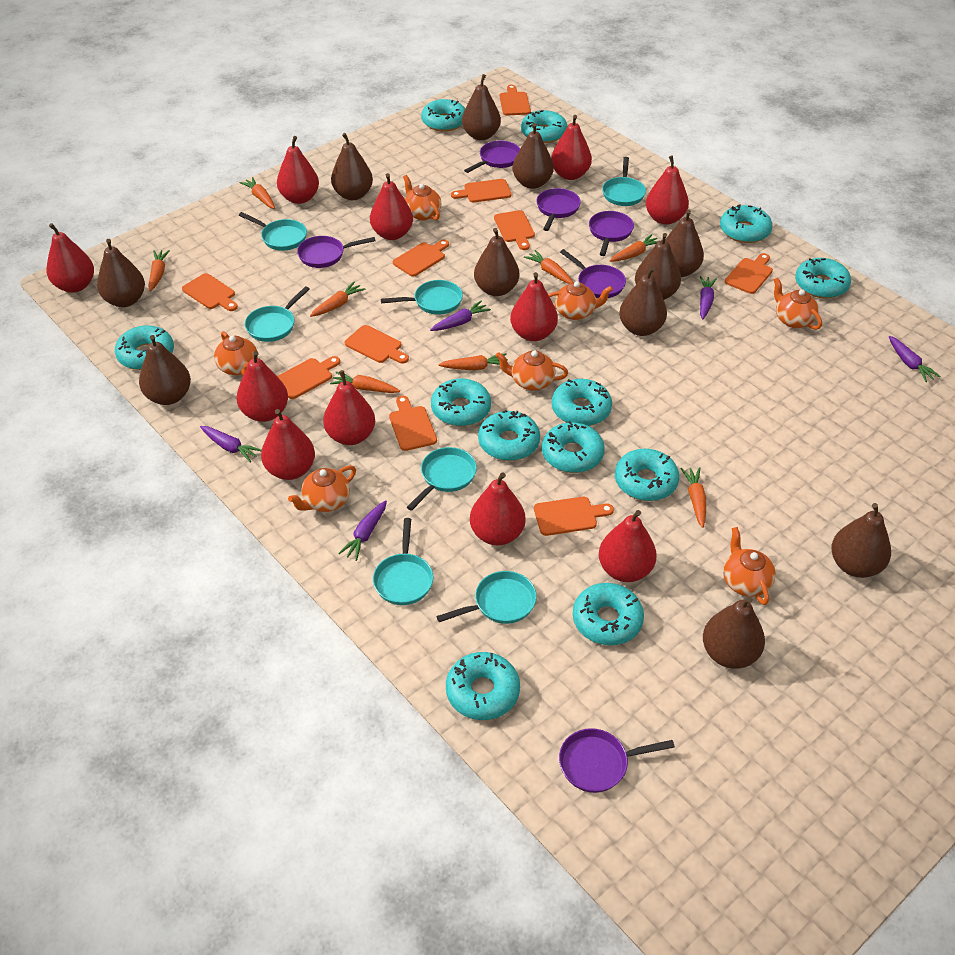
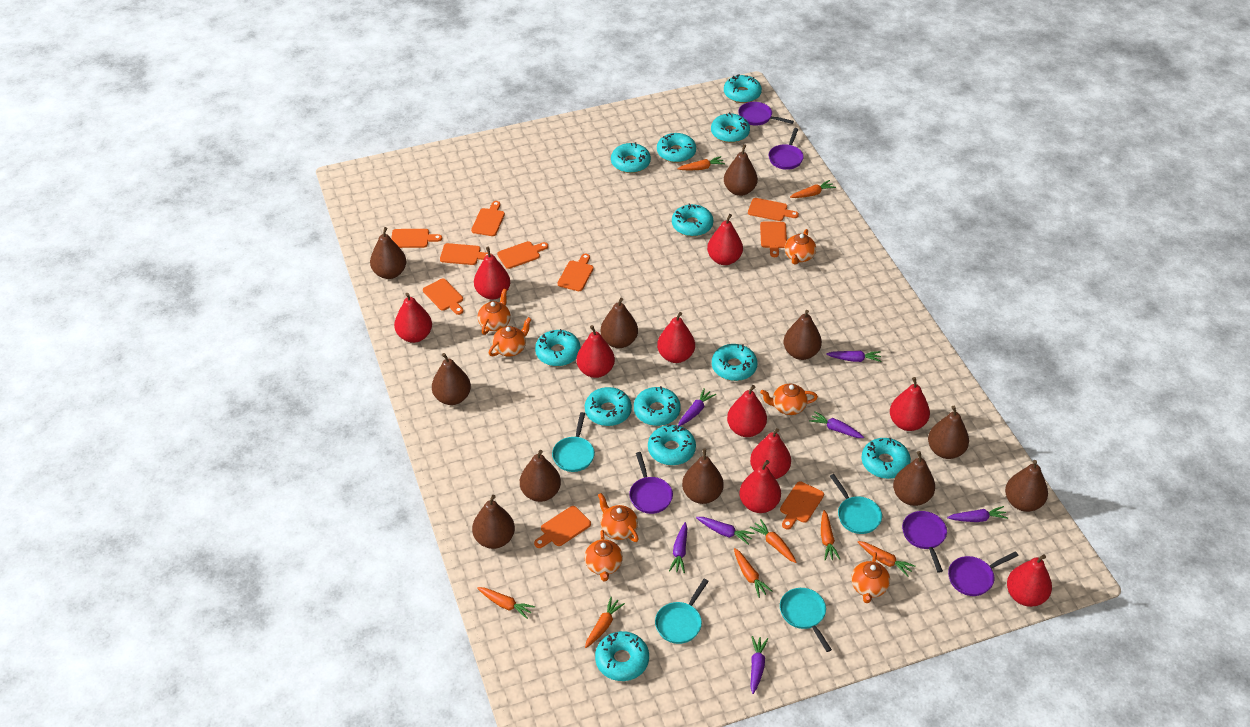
purple carrot: [200,426,262,463] [338,500,387,561] [430,301,491,331] [700,276,717,319] [889,336,940,382] = 5 -> [669,522,687,573] [678,388,716,426] [696,517,755,545] [751,636,768,694] [809,411,864,438] [826,351,881,362] [947,506,1008,522] = 7
purple pan: [297,236,375,268] [464,141,520,173] [536,188,581,231] [559,728,675,793] [560,249,626,298] [589,211,634,256] = 6 -> [629,452,673,514] [738,102,794,125] [769,128,804,170] [902,511,947,573] [948,551,1019,596] = 5
red pear: [46,223,94,293] [237,351,288,422] [261,409,315,480] [277,136,319,204] [323,370,375,445] [370,173,413,240] [470,472,526,545] [510,272,558,341] [551,115,592,180] [599,510,657,582] [646,155,689,225] = 11 -> [394,293,432,343] [474,247,510,300] [576,325,615,378] [657,312,695,363] [707,214,743,265] [727,385,767,437] [739,460,781,513] [750,428,791,479] [890,377,930,431] [1007,554,1052,607] = 10
turquoise pan: [239,212,307,251] [245,286,310,342] [373,518,433,605] [381,280,463,315] [407,447,477,511] [436,571,537,624] [602,157,646,206] = 7 -> [552,412,595,472] [655,579,709,644] [780,588,832,652] [830,474,882,534] = 4

